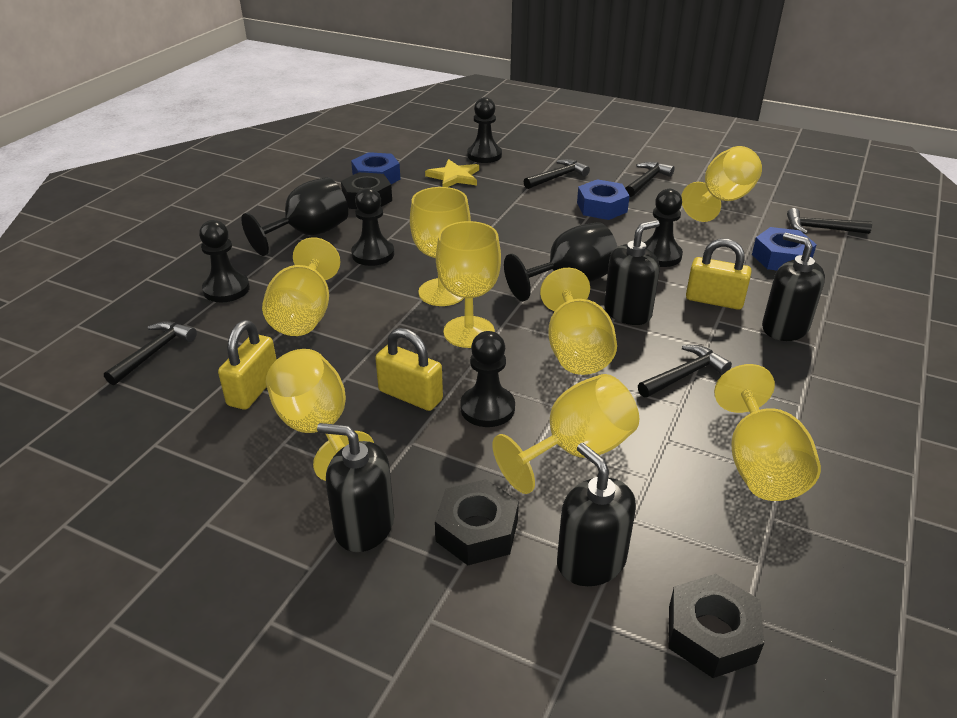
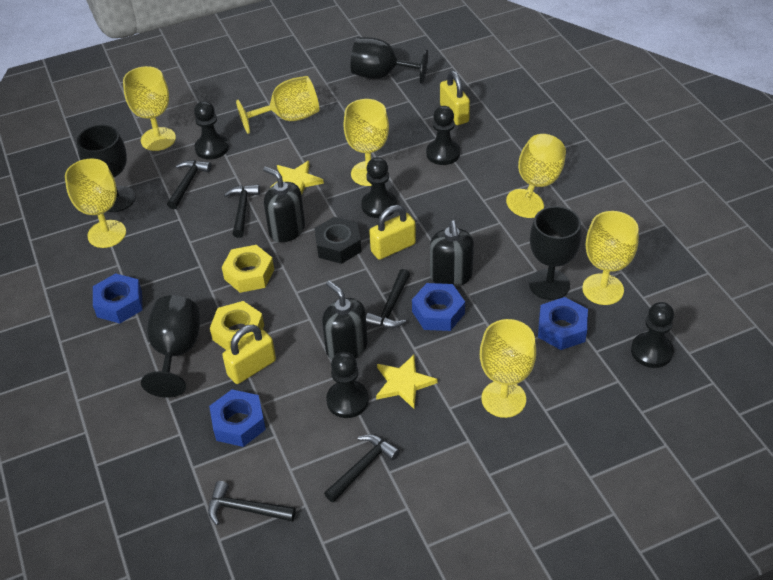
black goblet: [241,177,348,256] [504,222,617,301] = 2 -> [77,125,135,212] [141,295,200,398] [351,37,428,84] [529,206,582,300] = 4
black nut: [341,172,392,209] [435,479,519,565] [668,574,764,678] = 3 -> [315,217,361,264] = 1
black soap dispenser: [317,423,394,552] [557,443,636,586] [604,220,660,325] [762,233,825,341] = 4 -> [263,166,305,242] [322,281,368,360] [430,221,474,287] = 3
blue nut: [351,152,401,184] [577,179,630,220] [752,227,817,270] = 3 -> [93,273,143,323] [209,389,266,447] [412,283,465,331] [538,297,588,350] = 4
yellow goblet: [262,237,340,336] [266,349,374,481] [410,187,471,306] [436,221,501,348] [492,374,639,494] [540,268,617,375] [681,146,762,222] [714,364,821,501] = 8 -> [65,158,126,248] [123,66,176,151] [236,76,319,134] [343,99,389,186] [480,319,536,418] [506,134,566,218] [582,211,639,305] = 7
yellow nut: none = 0 -> [210,301,264,350] [222,245,274,293] = 2
yellow star: [425,159,479,187] = 1 -> [270,161,324,195] [376,355,438,409] = 2

